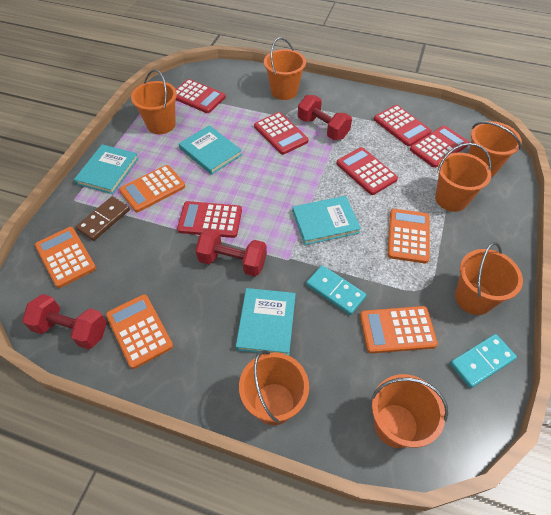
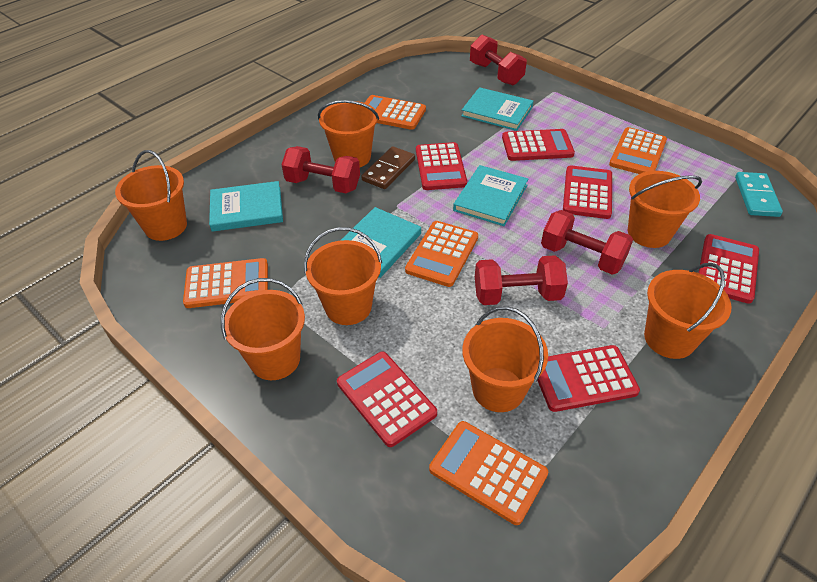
red dumbbell: [22,294,107,350] [195,228,267,276] [298,95,352,140] = 3 -> [281,146,360,193] [470,35,527,85] [475,255,568,305] [541,210,633,275] = 4
turquoise domino: [306,265,366,315] [450,334,517,388] = 2 -> [735,172,783,217] = 1

